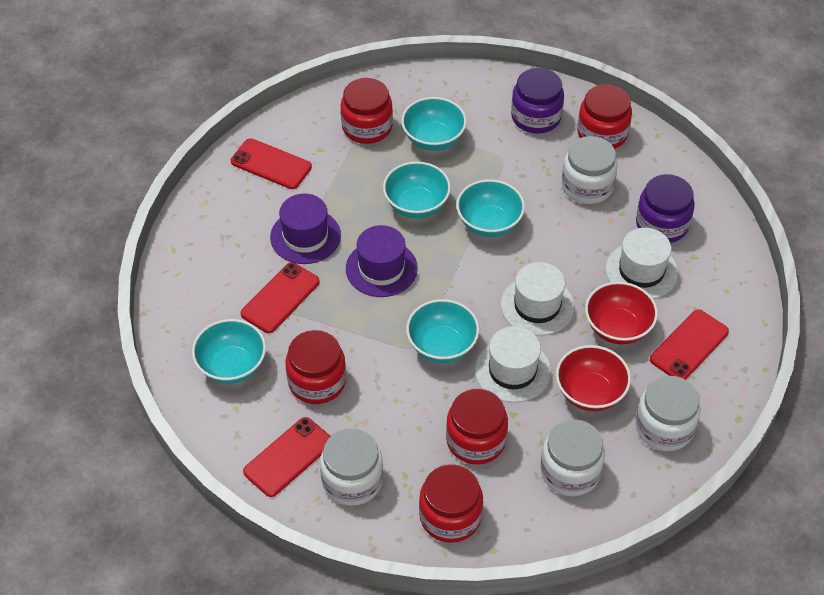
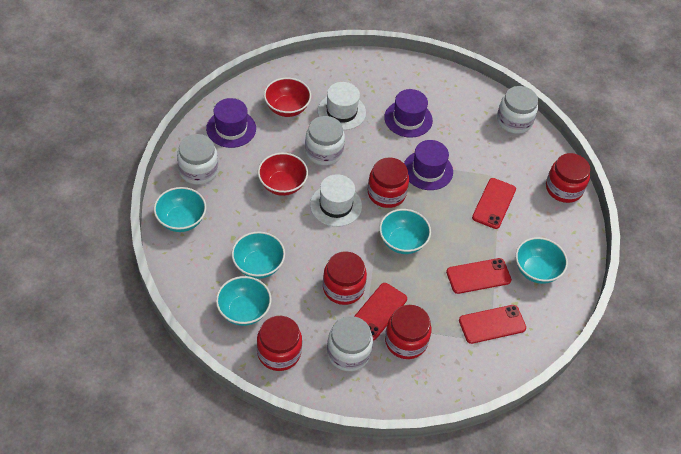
purple hat: [270,194,341,264] [346,225,418,297] = 2 -> [206,98,256,148] [384,89,433,138] [404,140,453,190] = 3
purple jar: [511,68,564,133] [636,174,695,243] = 2 -> none = 0
white hat: [475,326,551,403] [501,262,574,336] [606,228,678,299] = 3 -> [310,174,362,227] [318,82,366,130] = 2

